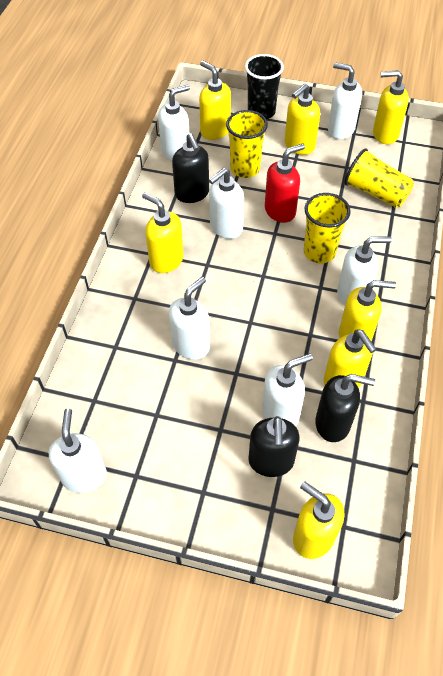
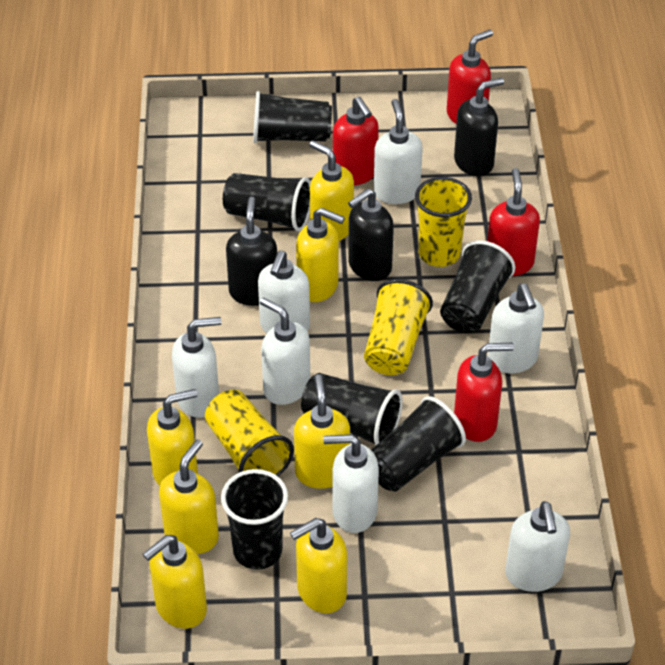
black cup: [245,54,284,119] = 1 -> [221,469,288,570] [223,173,311,231] [253,91,332,143] [301,373,403,445] [371,396,466,491] [440,240,515,333] = 6
red soap dispenser: [265,143,305,223] = 1 -> [333,96,379,185] [447,29,493,124] [454,342,514,442] [487,168,540,276] = 4

